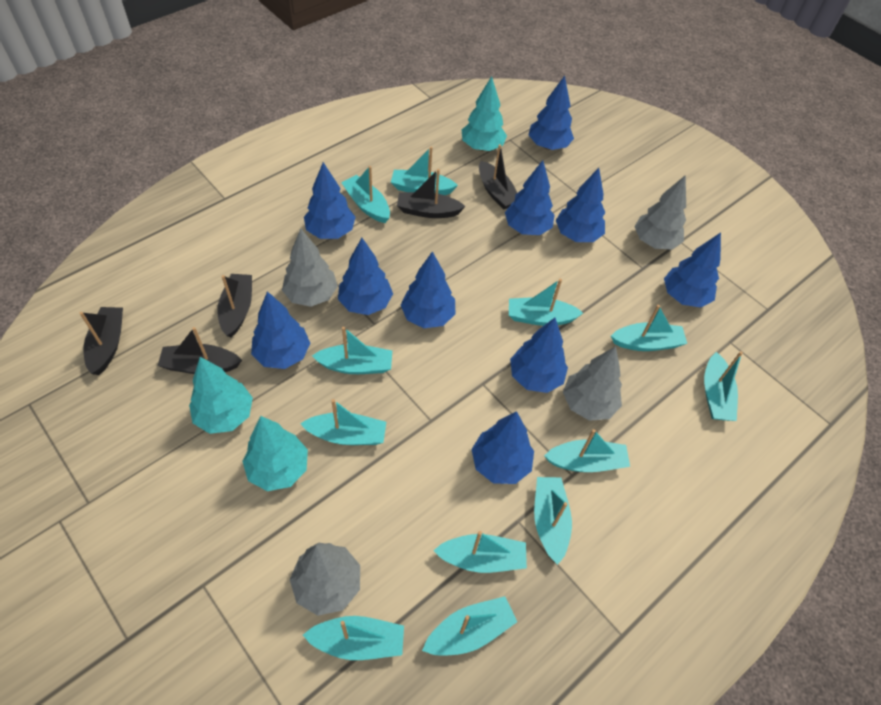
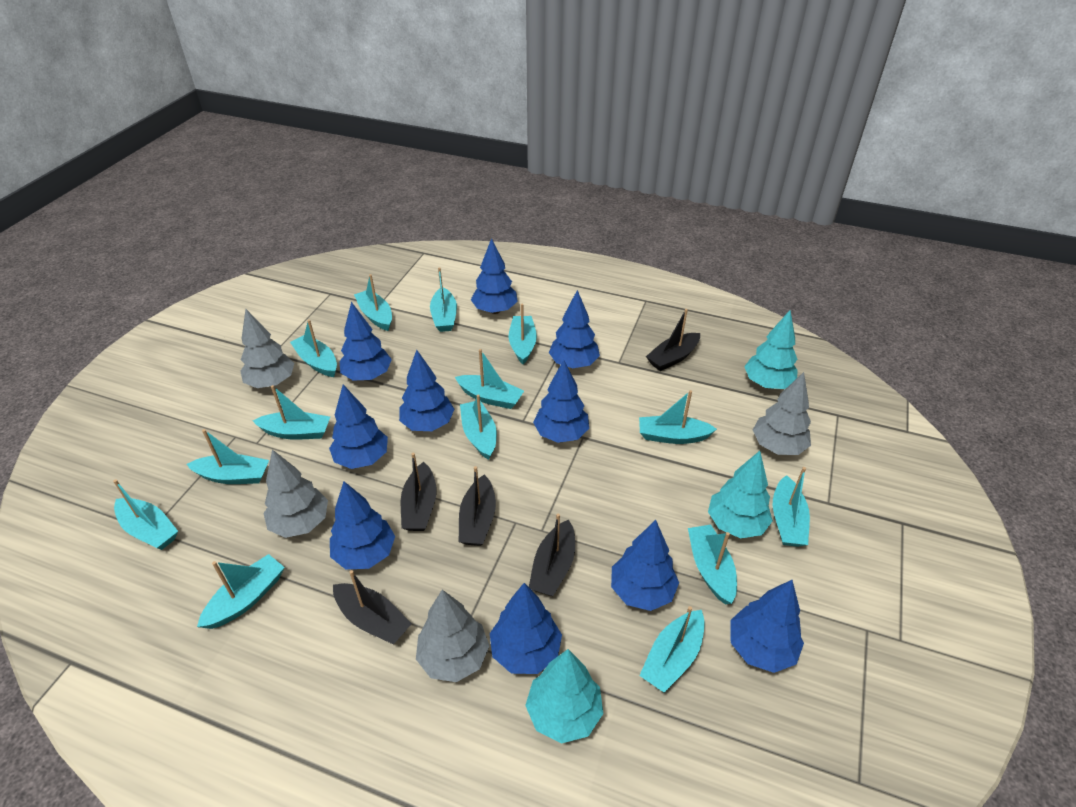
turquoise boat: [300,399,386,445] [303,616,404,660] [312,327,392,374] [341,166,390,223] [391,146,458,195] [422,596,517,656] [433,531,527,573] [509,279,583,326] [534,477,572,565] [544,429,630,472] [611,305,687,351] [704,351,743,421] = 12 -> [113,479,178,550] [187,429,269,484] [197,554,285,629] [253,385,330,440] [290,320,337,377] [354,274,392,331] [430,267,457,332] [455,349,524,409] [460,394,497,460] [509,304,537,364] [639,390,717,444] [639,606,705,693] [688,524,737,604] [773,467,810,547] = 14

